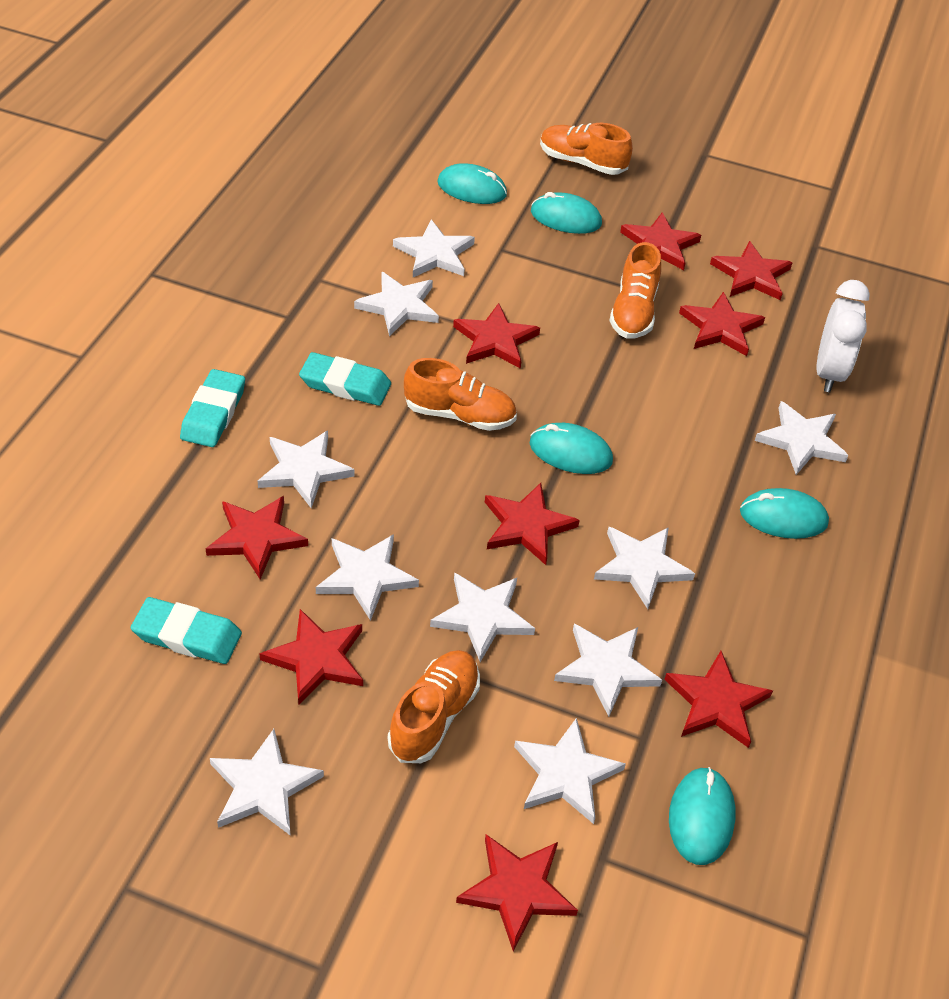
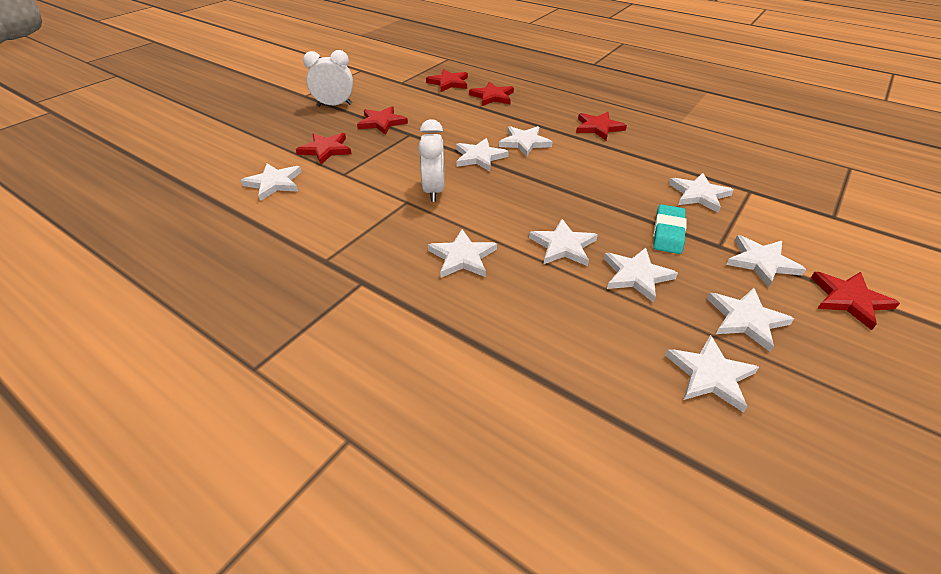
orange shoe: [388,650,480,763] [404,358,517,431] [540,123,633,175] [609,242,661,339] = 4 -> none = 0
red star: [206,496,308,580] [259,609,363,705] [453,303,540,369] [456,834,578,951] [485,483,580,565] [620,212,701,270] [664,651,773,748] [679,292,765,356] [710,241,793,300] = 9 -> [296,133,352,164] [357,106,408,135] [426,69,468,92] [469,82,514,106] [576,112,627,140] [811,272,900,330] = 6
turquoise eraser: [131,597,242,664] [180,369,245,447] [299,352,391,406] = 3 -> [653,204,687,254] = 1
turquoise mouse: [437,163,507,204] [530,423,613,474] [531,192,602,234] [669,767,736,865] [740,488,829,539] = 5 -> none = 0
white clock: [816,280,870,392] = 1 -> [303,50,353,107] [418,119,444,202] = 2

